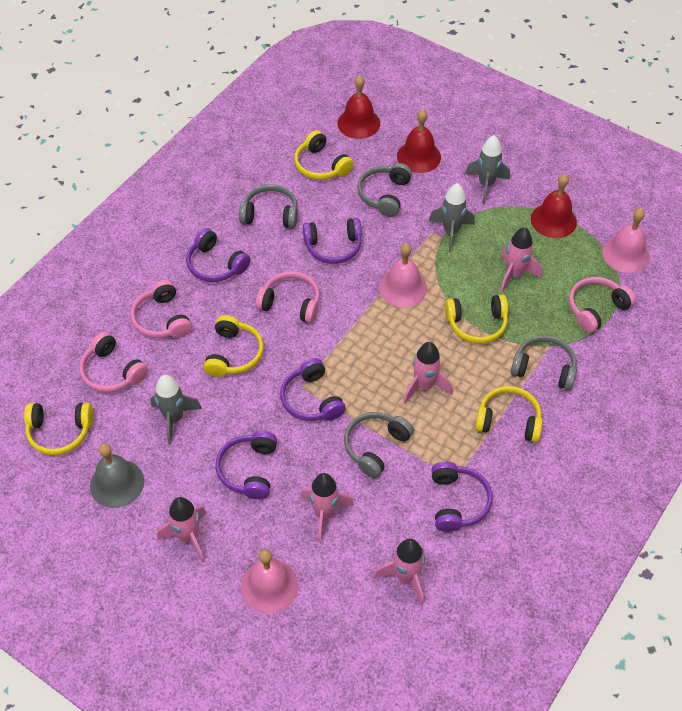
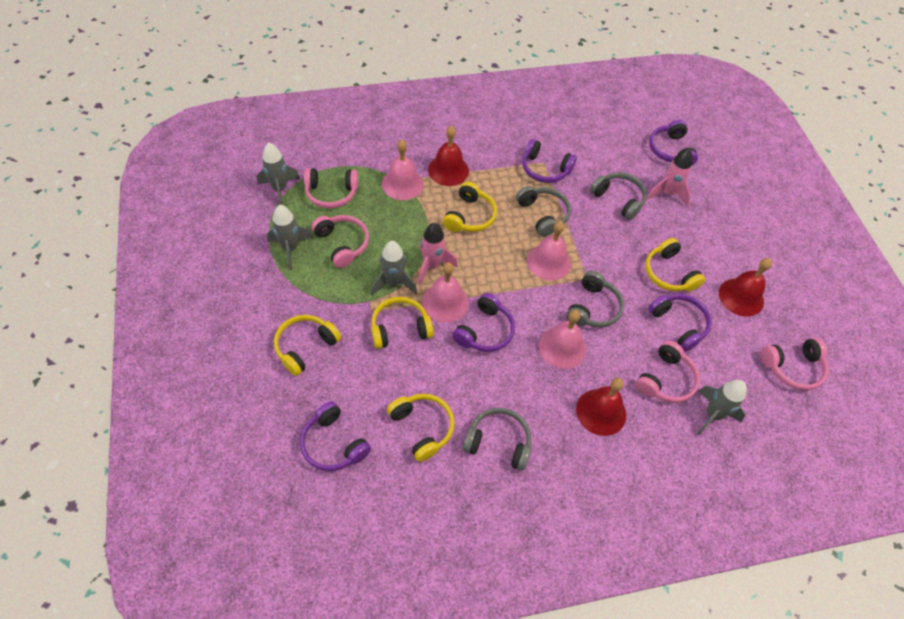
grey bell: [90,443,144,508] = 1 -> none = 0
grey rocket: [151,375,202,444] [429,183,475,252] [466,135,510,204] = 3 -> [257,143,300,205] [267,205,313,270] [371,241,417,296] [697,380,747,435] = 4
pink bell: [241,549,298,614] [379,243,427,308] [602,208,650,273] = 3 -> [382,140,424,200] [422,262,469,322] [527,221,571,281] [539,310,586,369] = 4
pink rocket: [157,497,206,563] [300,473,354,543] [374,538,425,605] [403,342,453,404] [500,227,542,293] = 5 -> [418,223,458,284] [647,149,692,207] = 2

